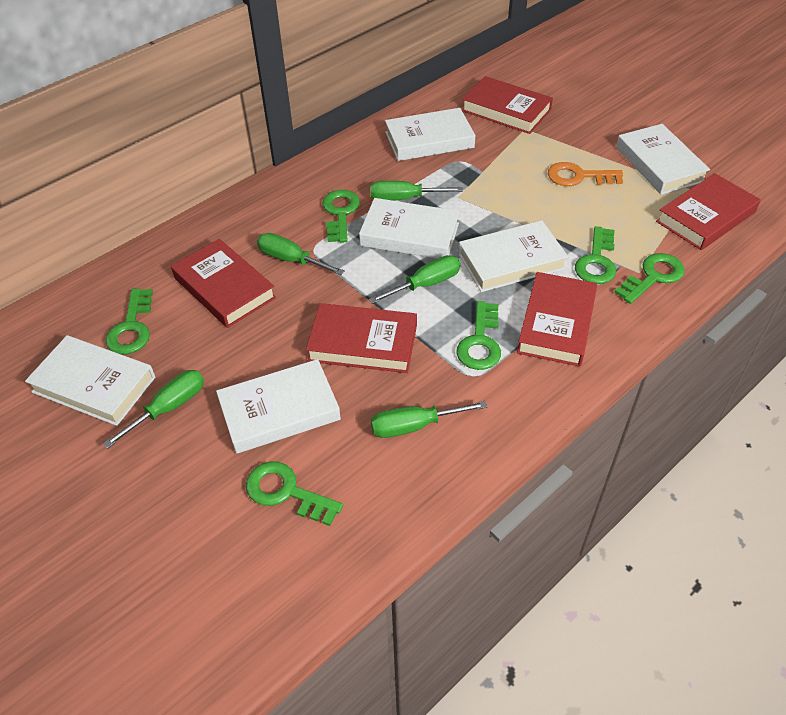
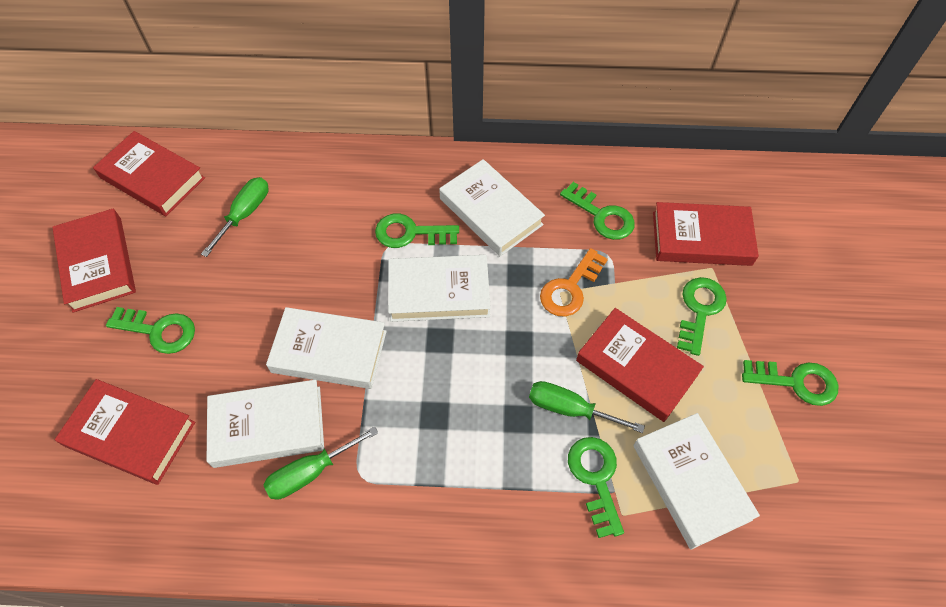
green screwdriver: [103,370,204,449] [257,233,345,275] [369,255,460,304] [370,181,463,201] [371,401,487,438] = 5 -> [201,177,269,257] [264,426,378,500] [529,381,645,433] = 3
white book: [25,335,155,426] [216,359,341,454] [359,198,460,259] [385,108,476,161] [458,220,568,292] [616,124,710,195] = 6 -> [207,380,324,468] [266,307,387,389] [388,255,491,322] [439,159,545,256] [633,413,760,550] = 5

